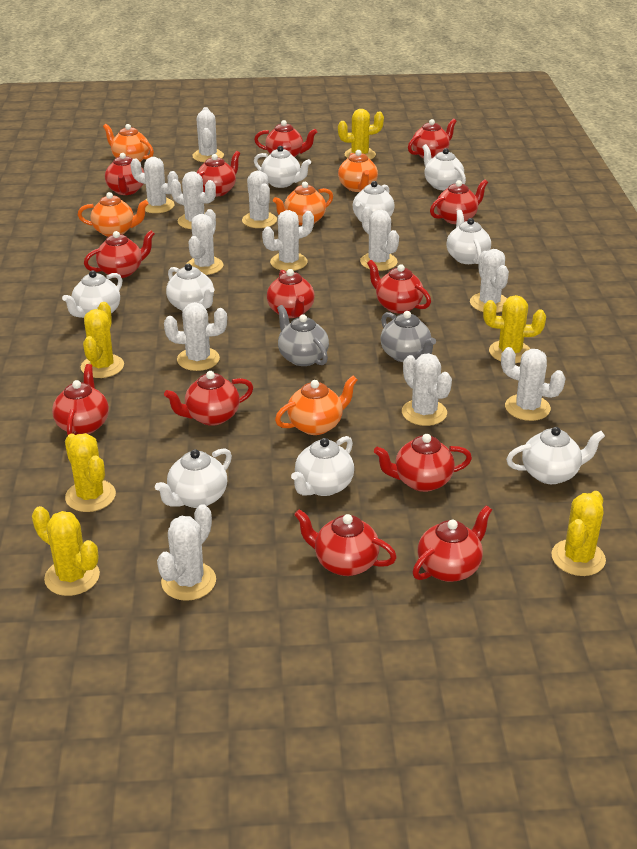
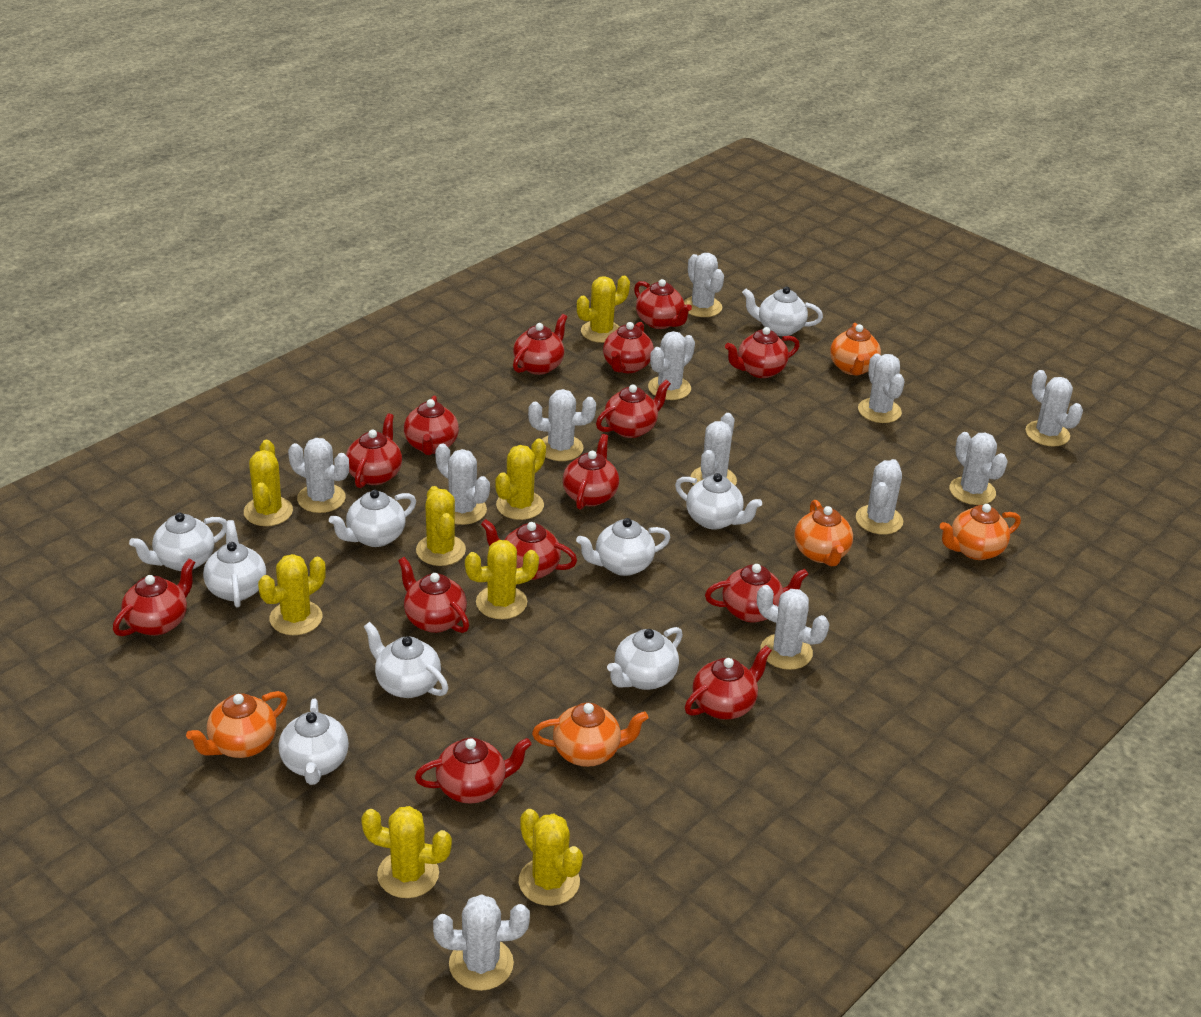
grey teapot: [277,305,329,366] [381,311,436,362] = 2 -> none = 0
red teapot: [52,364,109,435] [84,230,155,278] [105,153,144,195] [164,371,254,426] [197,151,241,197] [254,120,317,157] [267,269,315,318] [294,509,397,576] [367,260,431,313] [374,434,472,492] [408,118,457,159] [412,506,492,582] [430,179,488,224] = 13 -> [113,559,195,636] [346,413,402,488] [398,557,469,633] [404,396,459,455] [415,738,532,804] [481,519,577,580] [513,314,567,375] [563,434,619,510] [596,380,671,438] [603,322,654,373] [634,279,692,329] [685,646,772,720] [705,564,809,623] [725,327,800,378] = 14
yellow cactus: [32,506,100,596] [65,433,116,512] [81,302,124,378] [338,109,384,160] [483,295,546,363] [551,491,606,576] = 6 -> [244,440,293,526] [258,554,326,635] [361,806,452,898] [416,486,466,566] [465,540,539,619] [495,439,546,520] [519,809,583,906] [577,276,630,343] = 8

